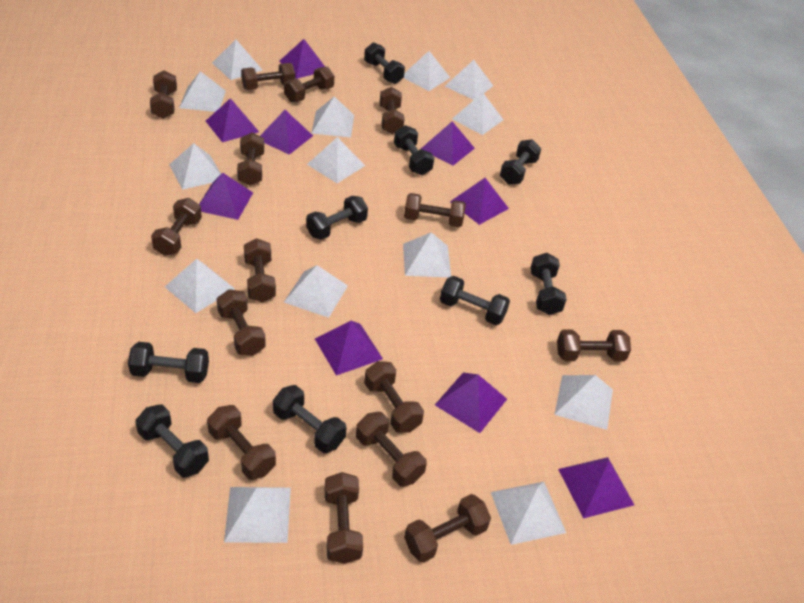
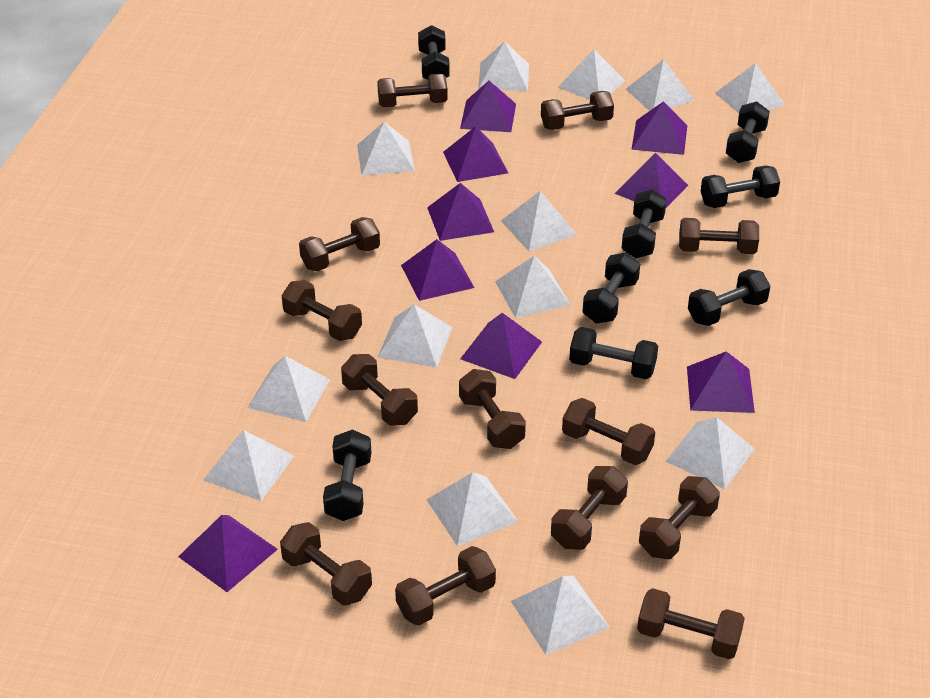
black dumbbell: [128,342,209,383] [135,404,209,477] [273,385,346,453] [306,196,368,240] [364,42,405,84] [394,125,434,175] [440,276,510,325] [500,139,542,185] [530,253,567,315] = 9 -> [323,429,372,521] [418,25,450,80] [569,327,658,379] [582,253,640,324] [621,189,667,258] [688,269,770,326] [701,165,780,208] [726,101,770,163] = 8
brown dumbbell: [150,70,177,119] [151,198,202,256] [207,405,276,480] [217,289,266,356] [237,133,264,186] [241,63,295,90] [244,238,276,302] [284,67,334,102] [325,472,363,564] [356,412,427,487] [364,361,424,433] [380,87,404,134] [404,193,466,227] [404,494,491,563] [557,329,631,361] = 15 -> [280,522,372,605] [282,280,362,341] [299,217,380,271] [341,354,418,426] [377,74,448,108] [395,546,496,626] [459,369,526,449] [541,91,614,130] [551,466,628,550] [562,398,655,465] [637,588,745,659] [639,476,720,559] [679,218,759,254] = 13
white pyramid: [165,259,235,313] [169,143,221,190] [179,71,226,112] [212,39,262,80] [224,487,291,543] [284,265,348,318] [307,137,365,183] [312,96,354,138] [403,232,451,277] [404,51,450,91] [445,60,493,100] [452,93,503,135] [491,482,566,545] [554,375,613,430] = 14 -> [203,430,294,501] [247,356,330,422] [357,122,415,176] [378,304,452,368] [426,472,519,546] [478,41,529,91] [495,256,570,318] [501,191,577,251] [511,576,610,655] [557,49,625,100] [626,59,695,111] [666,417,755,489] [715,63,785,113] = 13

